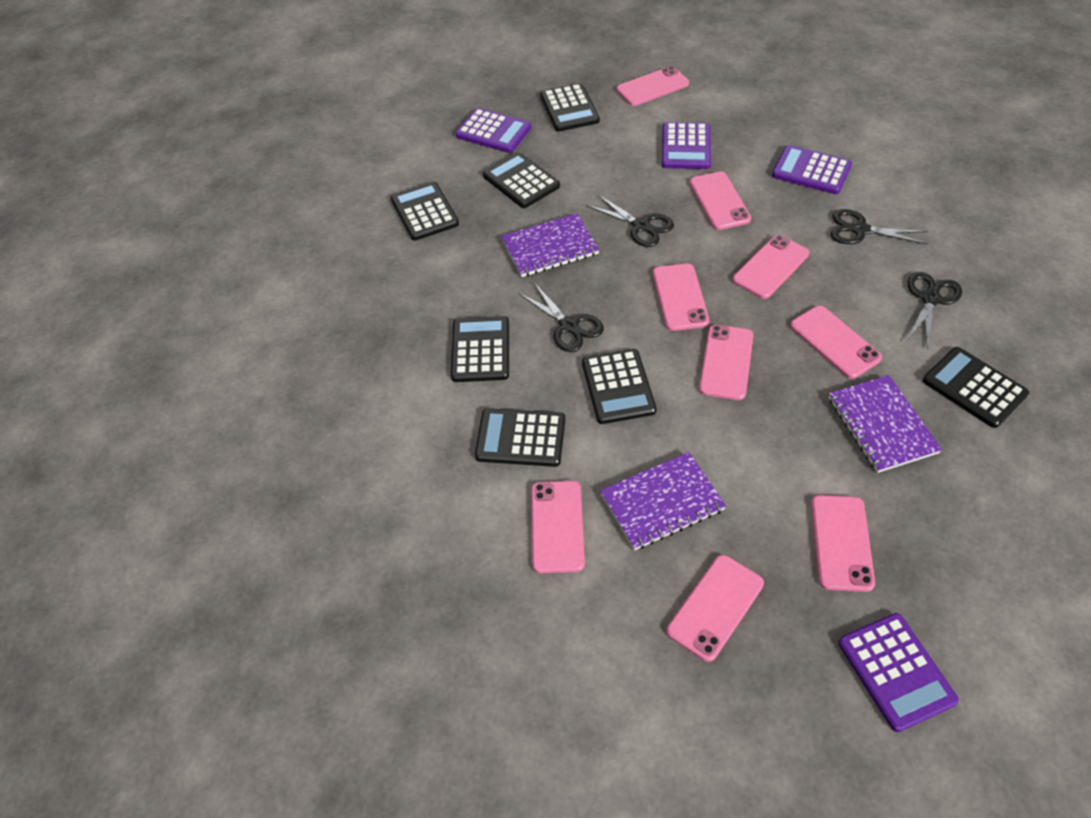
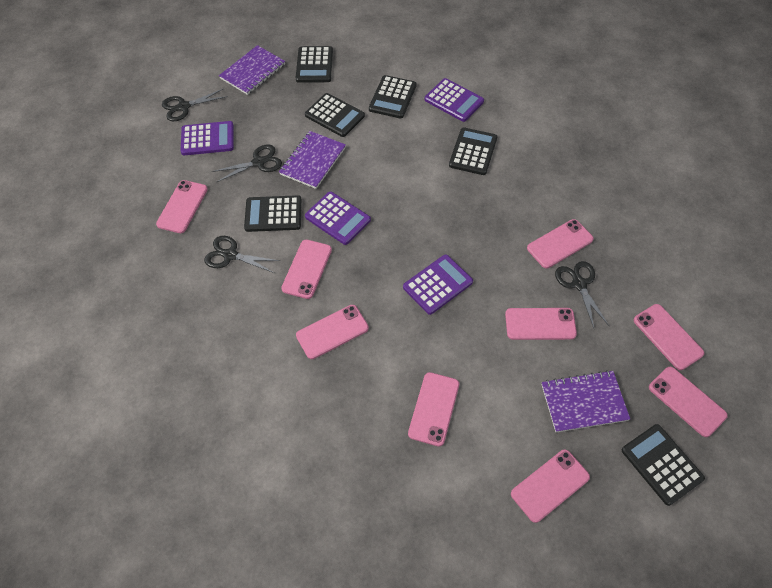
black calculator: [391,182,459,241] [451,316,509,382] [475,408,565,467] [483,152,560,208] [540,83,600,132] [582,349,657,424] [923,347,1029,428] = 7 -> [244,195,302,232] [296,46,333,83] [305,93,365,137] [369,75,417,118] [449,127,497,175] [622,424,705,506] = 6

